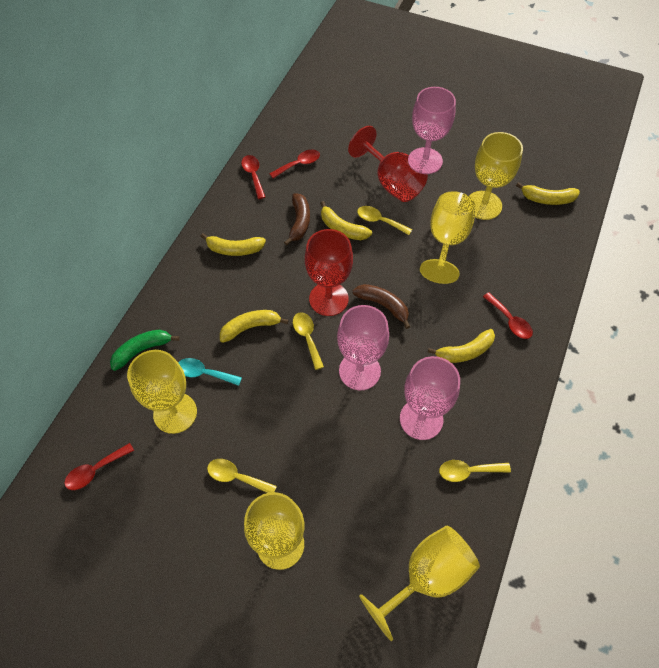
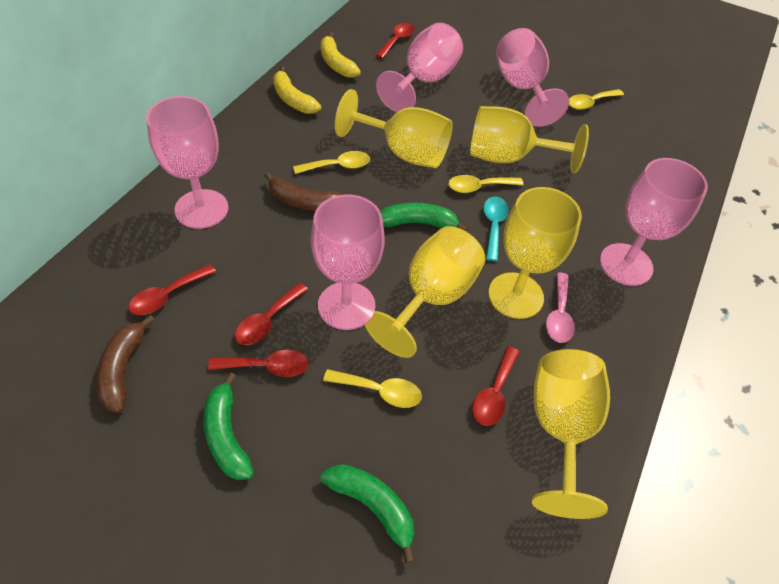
green banana: [110,330,180,371] = 1 -> [203,372,254,480] [321,464,415,564] [380,203,468,231] = 3
pink goblet: [337,305,389,390] [400,356,460,440] [409,87,456,174] = 3 -> [146,96,228,229] [311,195,385,330] [376,23,463,112] [496,28,570,127] [600,158,708,286] = 5
pink spoon: none = 0 -> [546,272,575,343] = 1
red goblet: [305,229,353,316] [348,126,428,202] = 2 -> none = 0
red spoon: [64,443,134,490] [241,155,265,199] [269,150,320,178] [483,292,533,339] = 4 -> [128,264,216,315] [208,350,309,377] [235,283,308,345] [375,23,415,59] [472,346,519,426] = 5
yellow banana: [200,233,266,256] [220,310,289,343] [320,201,372,240] [428,329,495,363] [516,182,580,205] = 5 -> [273,66,321,114] [321,32,361,78] = 2

